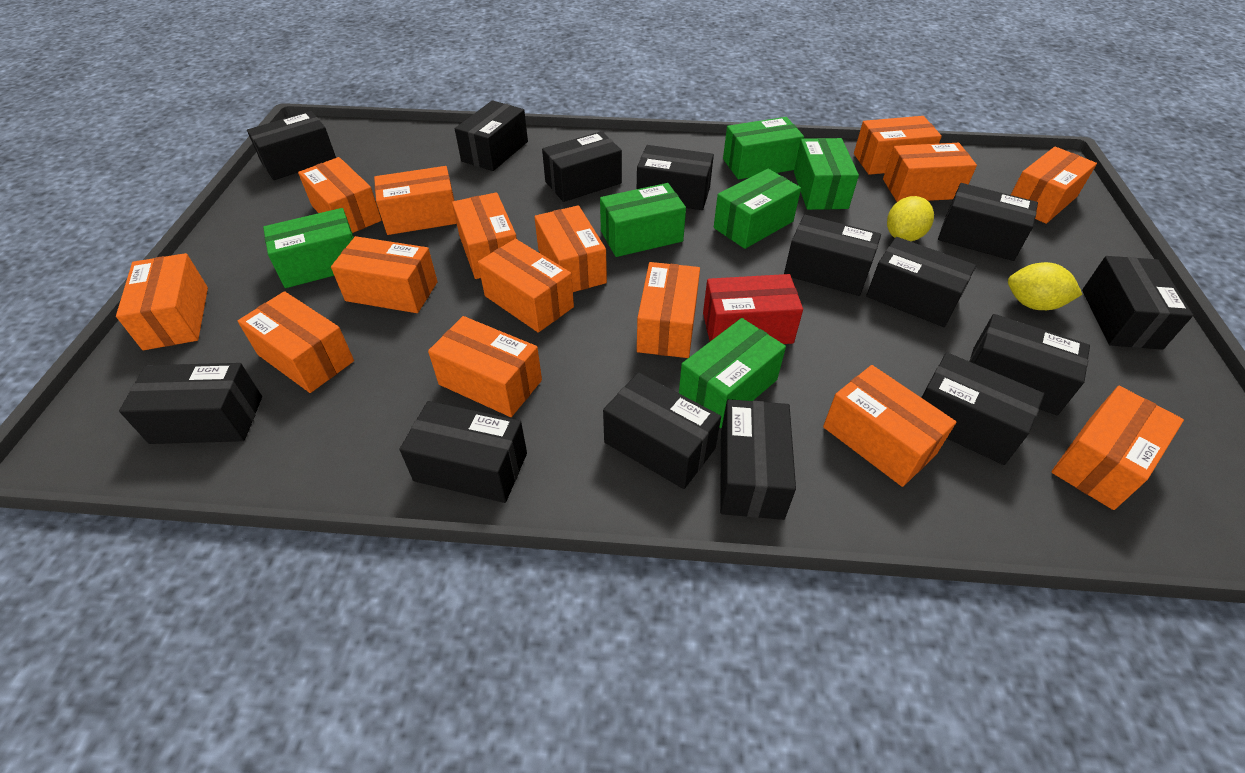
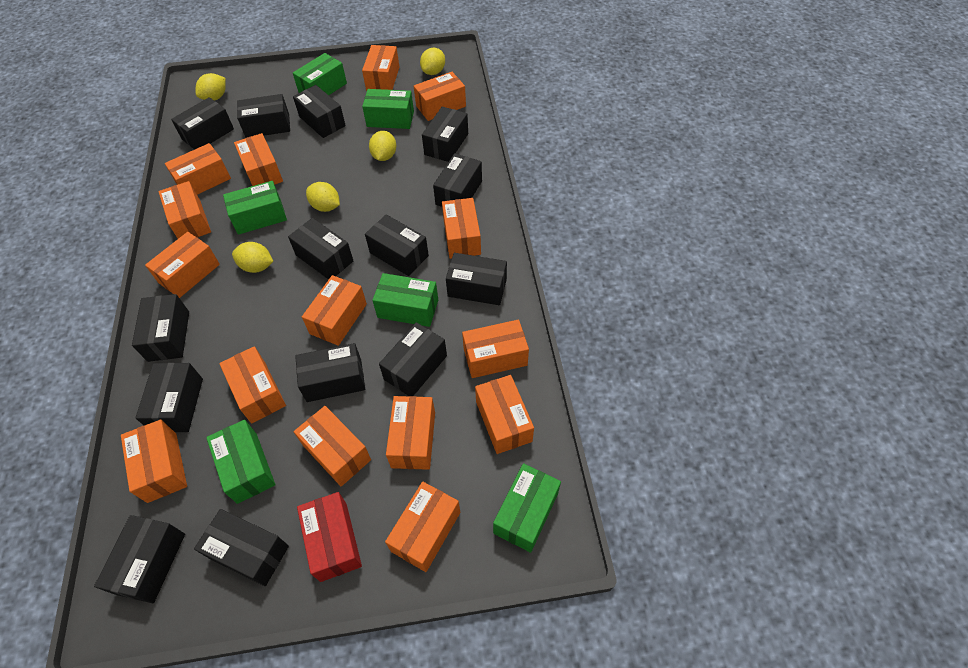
yellow lemon: [887,196,934,241] [1008,262,1083,310] = 2 -> [196,73,226,101] [232,242,274,273] [306,182,340,212] [369,131,396,161] [420,48,445,75] = 5

